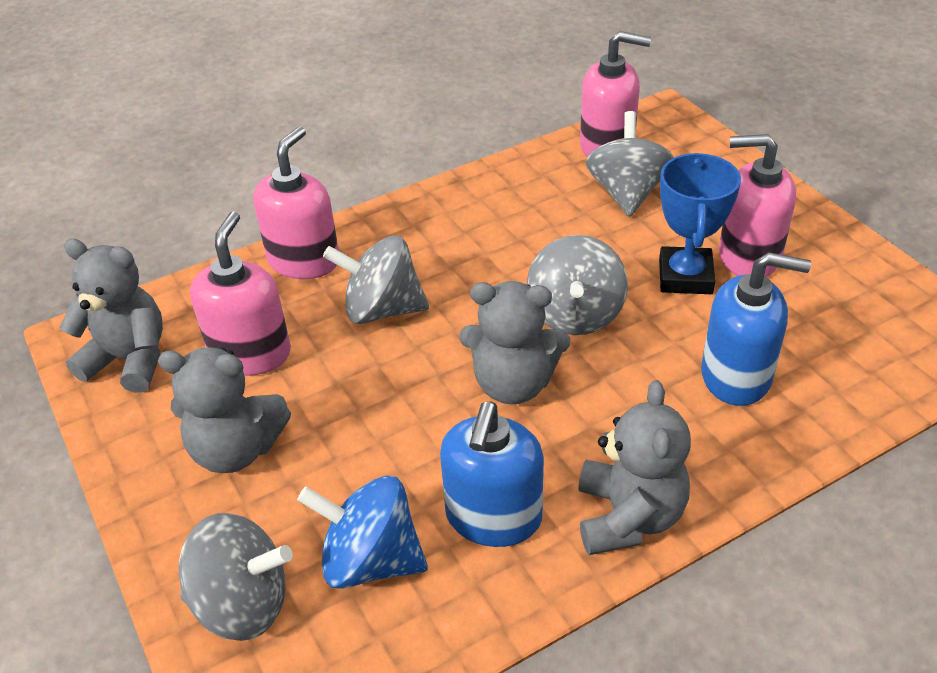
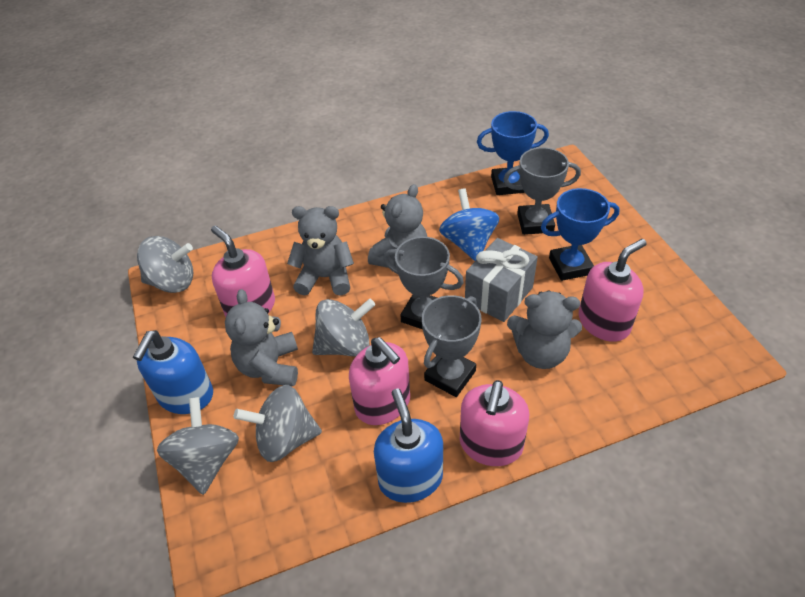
blue trophy: [659,153,741,294] = 1 -> [477,111,549,195] [541,188,620,281] = 2
grey gift: none = 0 -> [465,238,538,322] = 1
grey trophy: none = 0 -> [383,237,464,329] [422,295,482,397] [503,147,581,235] = 3

